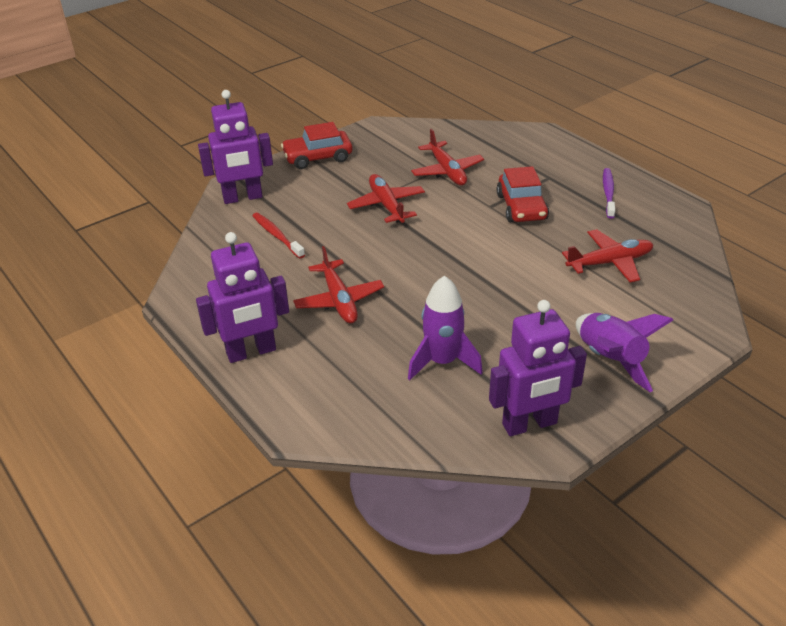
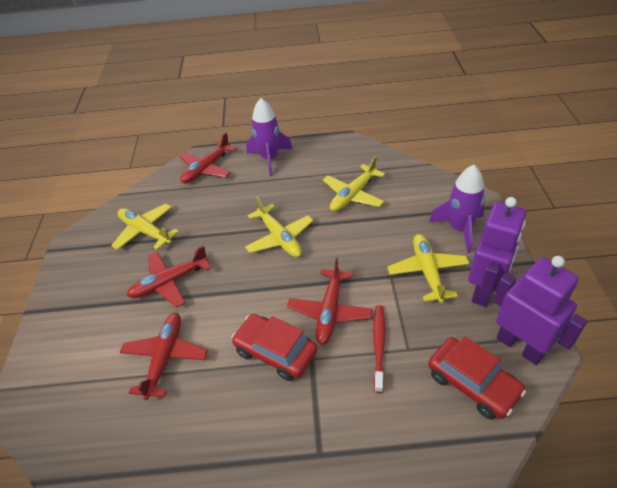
purple robot: [196,232,289,363] [198,90,273,204] [489,300,587,436] = 3 -> [468,197,526,307] [493,256,587,365] = 2
purple toothbrush: [603,168,615,219] = 1 -> none = 0
yellow plane: none = 0 -> [111,204,179,250] [245,197,313,257] [323,156,385,211] [387,234,469,303] = 4

